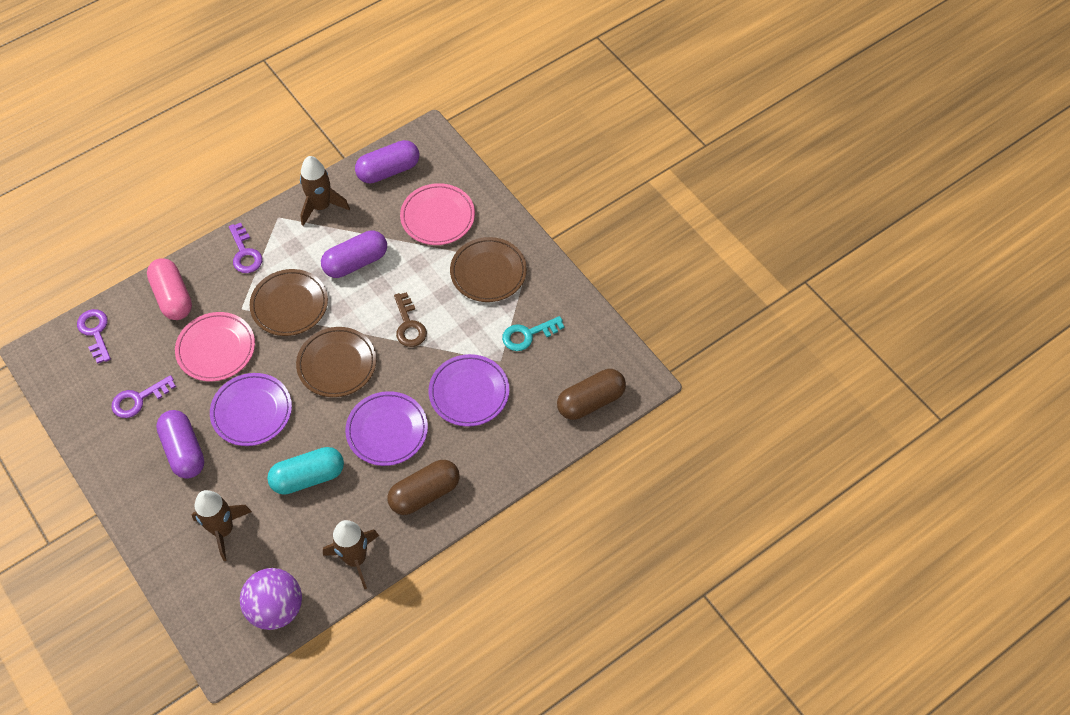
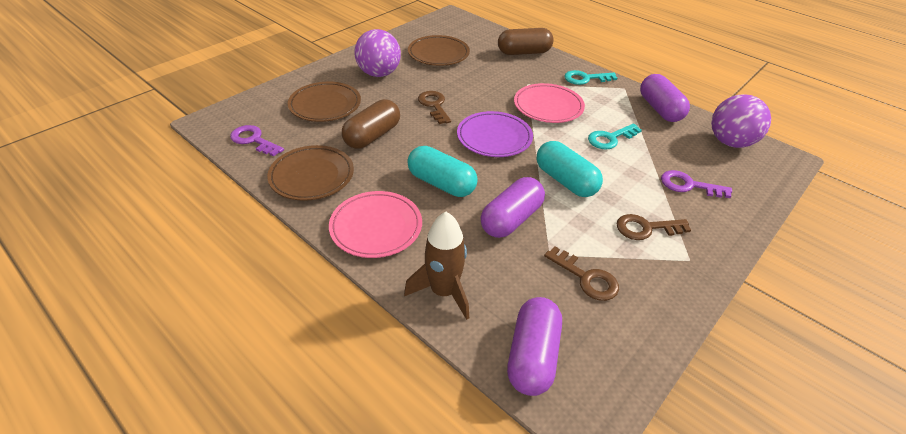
brown key: [394,292,427,347] = 1 -> [418,91,451,124] [544,247,619,301] [616,214,691,240] = 3
brown rocket: [192,490,252,561] [300,156,350,226] [323,520,379,589] = 3 -> [404,212,469,320] = 1
pink capsule: [147,258,192,320] = 1 -> none = 0
purple ball: [240,568,302,630] = 1 -> [354,29,401,77] [711,94,771,148] = 2
purple key: [77,309,111,364] [111,375,176,418] [229,223,262,273] = 3 -> [230,125,284,157] [661,170,732,198] = 2
purple plate: [210,373,292,446] [345,391,428,466] [428,354,509,427] = 3 -> [457,111,533,157] = 1
turquoise capsule: [267,447,344,495] = 1 -> [407,146,478,197] [537,141,603,197] = 2
turquoise key: [502,316,564,351] = 1 -> [565,70,617,85] [588,123,642,150] = 2

